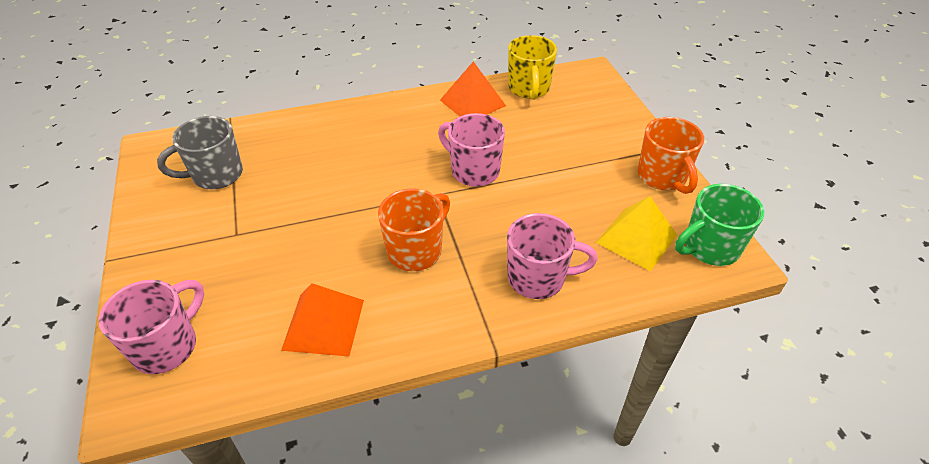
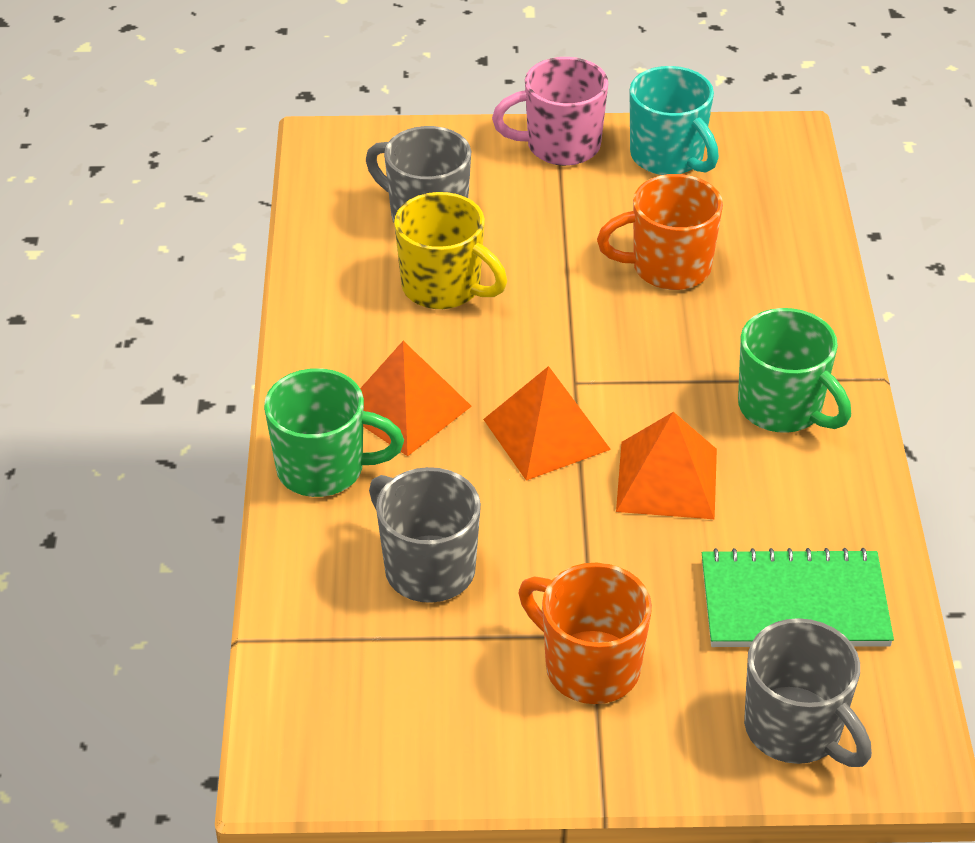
green mug: [675,184,764,266] = 1 -> [264,368,404,497] [738,308,851,433] = 2
green notebook: none = 0 -> [702,548,894,647] = 1
grey mug: [157,116,243,189] = 1 -> [366,126,471,222] [369,467,481,603] [744,618,872,767] = 3
orange pyramid: [281,283,364,357] [440,61,506,116] = 2 -> [360,341,472,456] [483,366,611,481] [616,412,717,519] = 3
pink mug: [98,280,204,374] [438,113,505,187] [507,213,598,299] = 3 -> [492,57,608,166] = 1
turquoise mug: none = 0 -> [630,66,719,175] = 1
yellow pyramid: [596,196,677,271] = 1 -> none = 0

